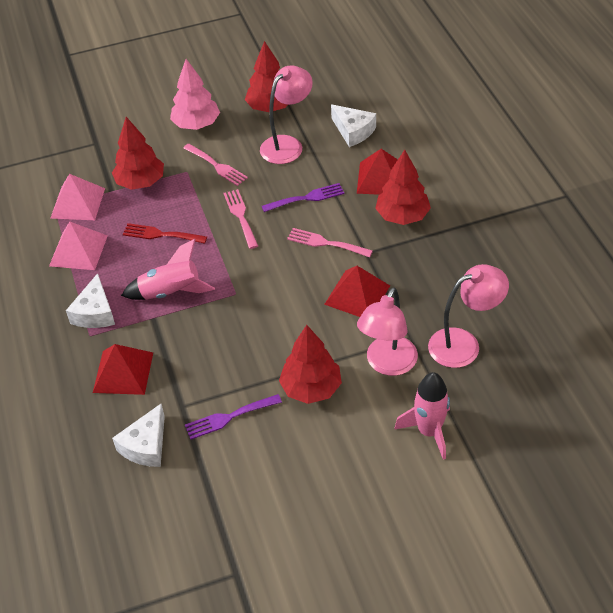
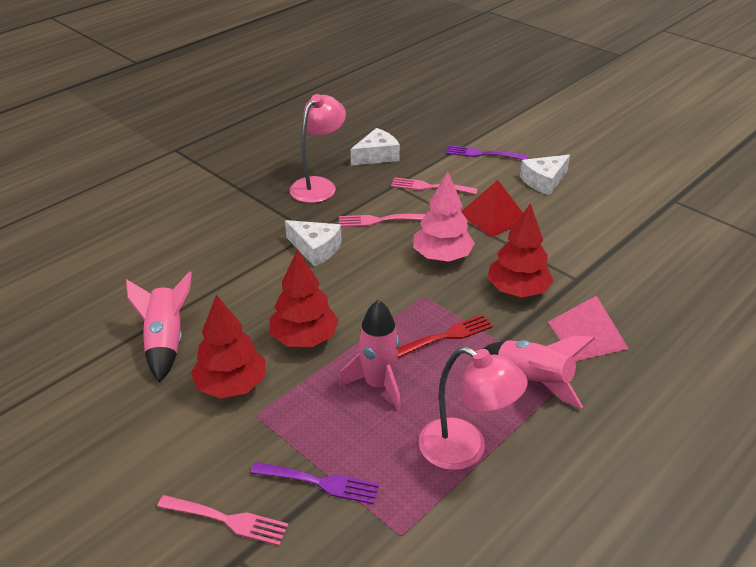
pink lamp: [260,65,313,164] [357,287,418,376] [428,264,509,368] = 3 -> [290,94,346,203] [419,346,528,470] = 2
pink pyramid: [49,222,108,270] [50,174,105,220] = 2 -> [548,296,629,361] = 1
pink rocket: [121,239,215,300] [394,372,450,460] = 2 -> [126,271,192,382] [339,300,401,411] [483,336,595,409] = 3
red pyramid: [93,344,153,395] [324,266,390,317] [357,149,398,195] = 3 -> [461,180,523,237] = 1
red tree: [112,117,164,190] [245,41,288,112] [279,325,342,404] [375,149,431,225] = 4 -> [191,295,265,399] [269,249,339,347] [487,203,553,297] = 3

